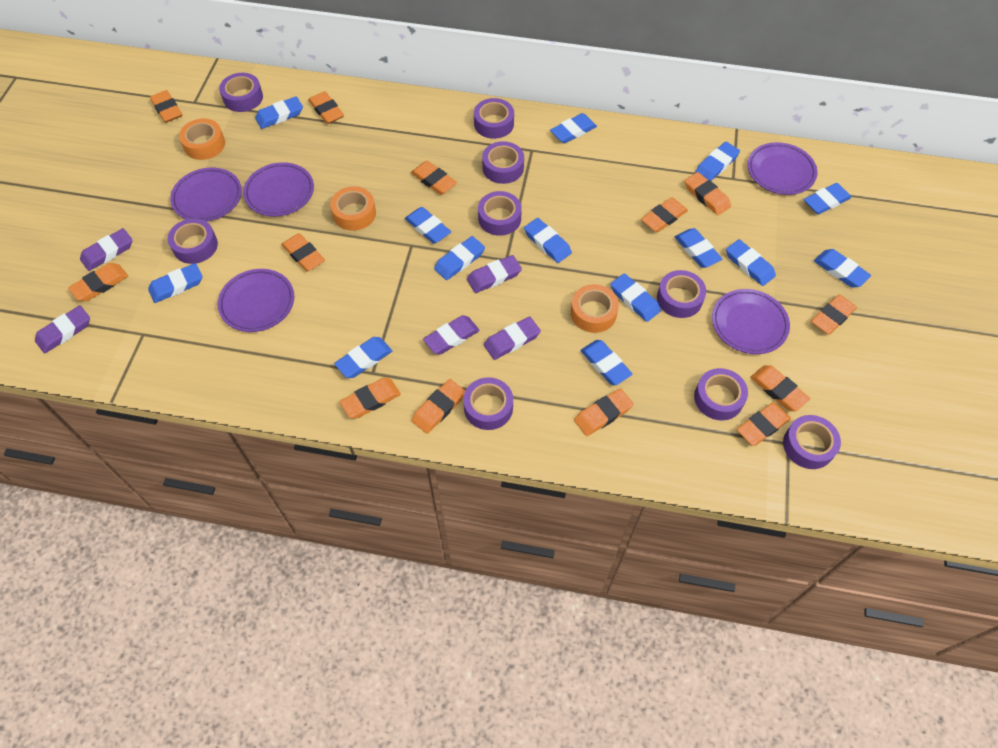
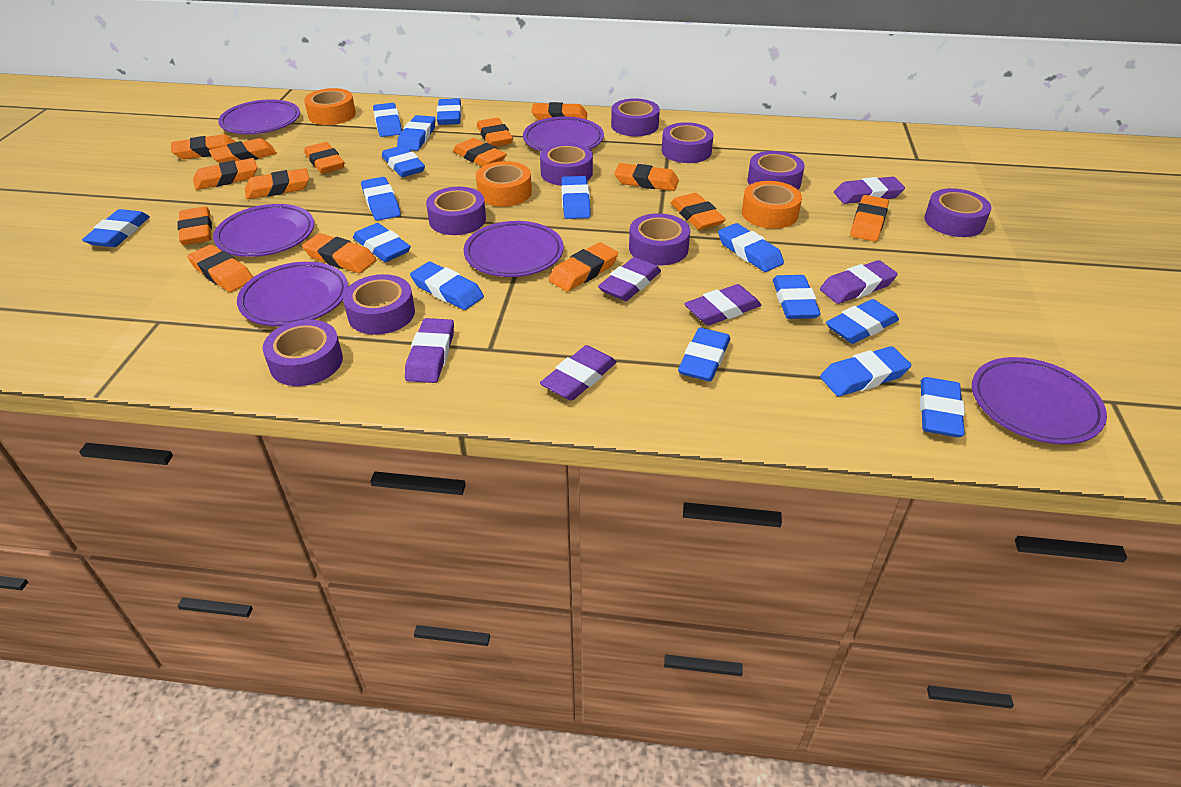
blue eraser: [148,263,202,303] [255,96,303,129] [334,337,392,378] [405,207,451,244] [434,236,485,280] [524,218,572,263] [550,113,597,143] [581,340,633,385] [610,273,661,322] [675,228,722,268] [695,142,740,181] [726,239,776,286] [804,183,851,214] [814,249,871,288] = 14 -> [82,209,150,247] [353,223,411,262] [361,177,401,221] [373,103,402,137] [382,145,425,177] [397,115,436,151] [410,261,484,310] [437,98,462,125] [561,176,591,219] [678,328,730,381] [718,223,784,272] [773,275,821,319] [820,346,911,396] [826,299,899,344] [920,377,965,437] = 15
orange eraser: [68,263,128,301] [150,90,182,123] [281,233,325,272] [308,91,344,124] [340,378,401,419] [411,161,457,195] [412,379,465,434] [574,388,634,436] [641,197,688,232] [685,172,731,215] [737,402,791,446] [750,365,810,411] [811,294,857,335] = 13 -> [171,134,235,159] [178,206,212,245] [187,245,253,292] [193,158,257,190] [209,138,277,163] [245,168,309,199] [302,233,376,273] [305,142,344,174] [453,138,507,167] [477,118,513,146] [531,102,587,120] [549,242,618,291] [614,163,679,191] [671,193,726,230] [850,195,889,242] = 15
purple eraser: [35,305,90,353] [80,228,132,271] [423,315,480,354] [467,255,522,293] [484,316,541,360] = 5 -> [405,318,454,383] [540,345,617,401] [598,257,661,301] [684,284,761,325] [820,260,898,304] [834,176,905,204] = 6
purple plate: [170,167,242,222] [218,269,294,332] [243,162,314,217] [712,289,790,354] [747,142,818,195] = 5 -> [213,204,314,257] [218,99,300,134] [237,262,348,326] [464,221,564,277] [523,117,604,151] [972,357,1107,444] = 6

